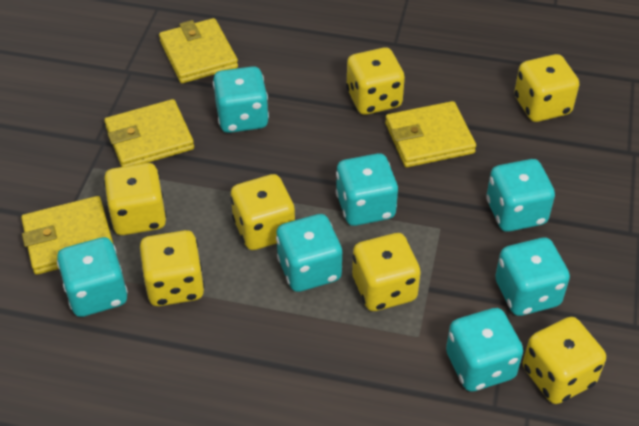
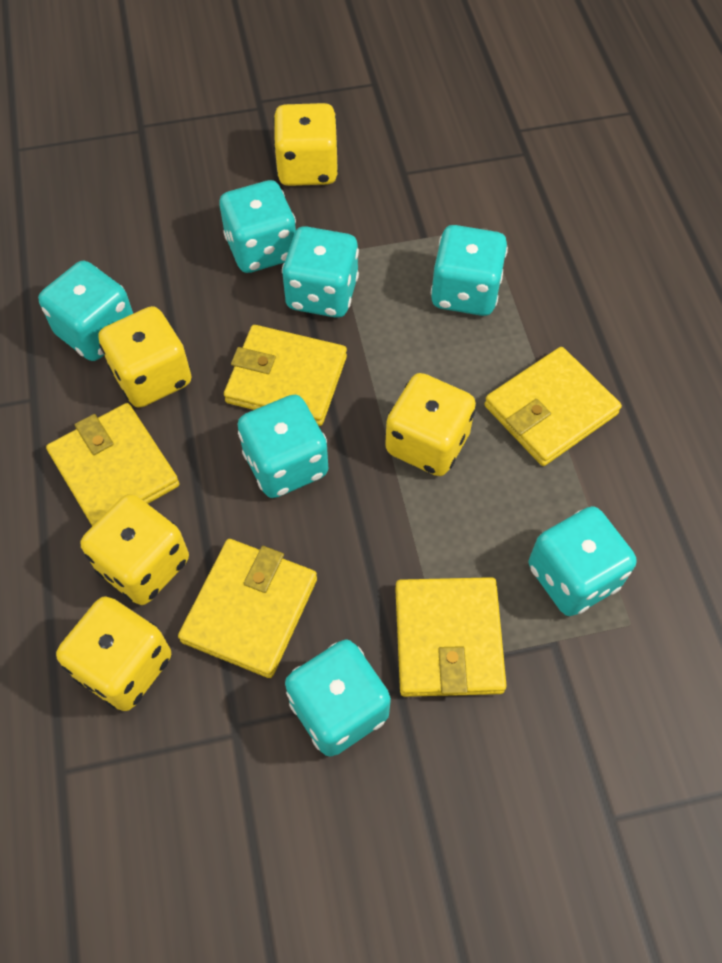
yellow dice: [104,163,167,235] [140,230,205,306] [230,174,295,250] [346,48,405,115] [352,233,421,311] [514,54,579,122] [523,317,606,404] = 7 -> [56,596,171,711] [80,494,189,605] [98,306,192,408] [273,103,339,186] [385,373,476,476] = 5
yellow wallet: [21,196,113,275] [104,99,194,167] [159,18,238,83] [385,101,476,167] = 4 -> [46,403,179,526] [178,539,317,678] [224,325,347,426] [395,577,507,697] [484,347,622,466] = 5

